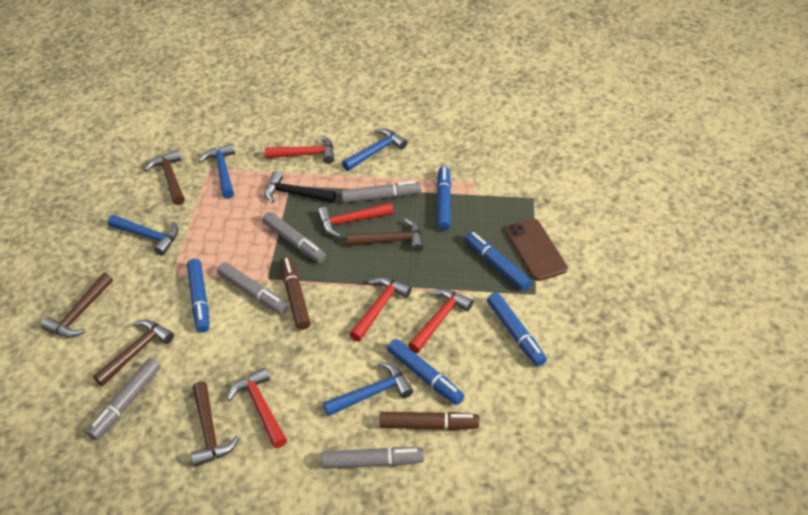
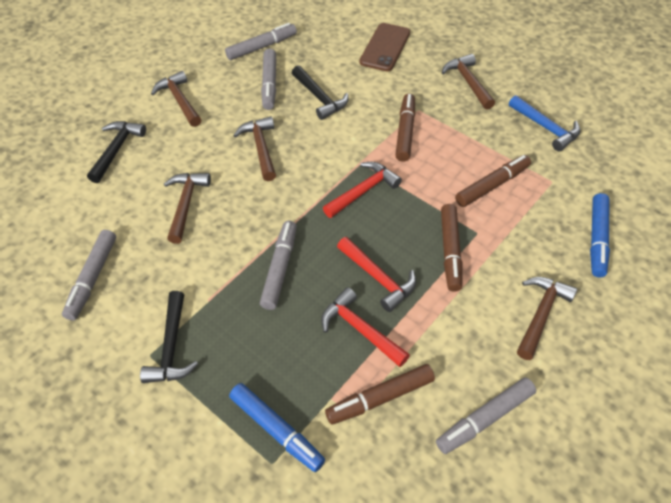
black hammer: [265,171,336,203] = 1 -> [87,121,146,183] [140,291,198,383] [292,66,348,120] = 3
blue hammer: [108,215,179,256] [198,144,235,199] [323,362,413,416] [342,128,408,171] = 4 -> [509,95,581,151] = 1
blue marker: [187,259,209,333] [387,339,464,405] [437,166,451,231] [465,231,532,291] [487,293,547,366] = 5 -> [229,383,325,472] [590,193,610,277] = 2
brown marker: [280,256,311,330] [380,412,479,430] = 2 -> [325,364,435,425] [395,94,415,162] [441,204,463,292] [455,155,531,207] = 4
red hammer: [227,367,287,448] [265,135,334,164] [317,202,394,237] [349,277,412,342] [408,289,473,353] = 5 -> [321,287,410,367] [323,162,402,218] [337,237,416,312] = 3

